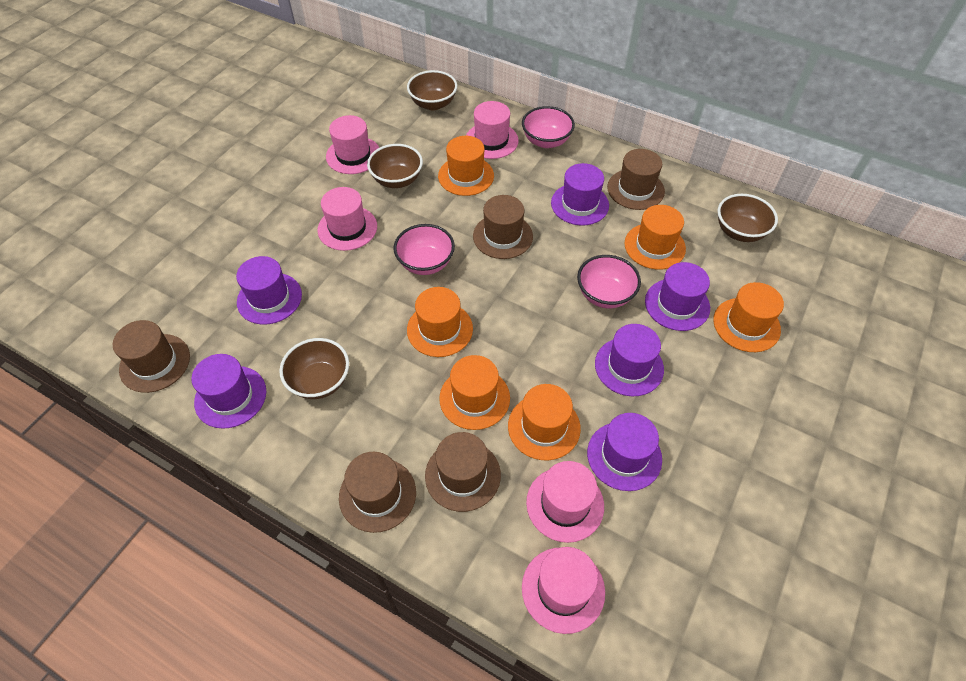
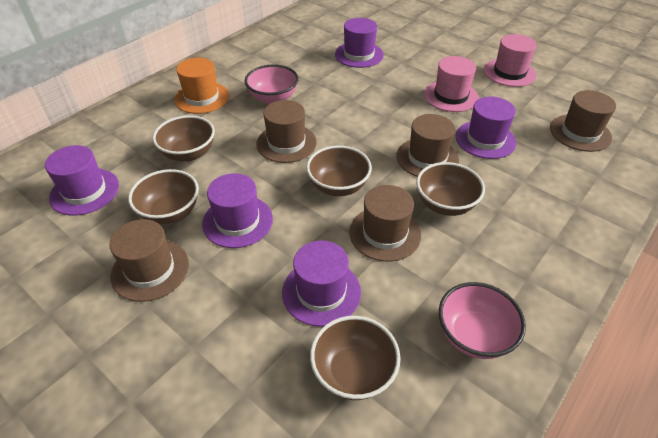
brown bowl: [279,338,349,399] [367,144,423,188] [407,70,457,110] [717,194,778,242] = 4 -> [128,169,199,224] [152,115,215,162] [306,145,372,196] [310,316,401,400] [416,162,485,216] = 5
orange hat: [407,287,473,357] [438,136,494,196] [439,355,510,430] [508,384,581,460] [624,205,686,270] [713,282,784,352] = 6 -> [174,58,229,114] = 1
pink bowl: [394,224,455,275] [522,106,575,148] [577,255,641,308] = 3 -> [245,64,299,104] [439,282,526,359] = 2
pink hat: [317,187,377,251] [326,115,379,174] [466,101,519,159] [522,547,605,634] [526,461,604,543] = 5 -> [424,56,479,112] [484,34,537,87] = 2
purple hat: [191,354,266,429] [236,256,302,325] [551,163,609,226] [587,413,662,491] [595,324,664,396] [645,262,710,331] = 6 -> [45,145,119,216] [202,173,273,248] [282,240,361,327] [335,18,384,68] [455,96,517,159] = 5

